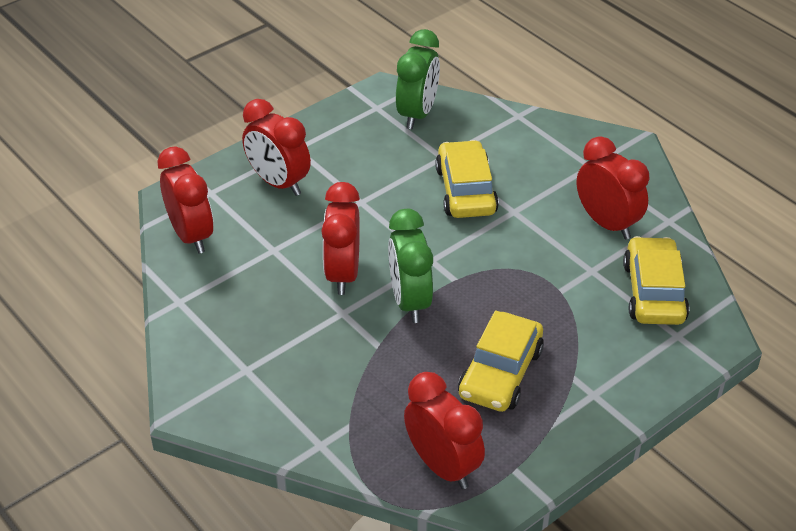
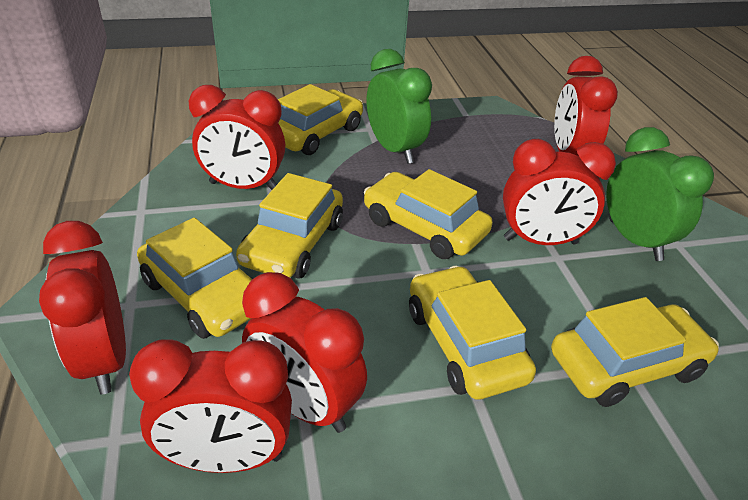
red clock: [157,147,214,254] [242,99,311,196] [321,182,360,295] [404,372,485,489] [577,136,649,239] = 5 -> [39,221,126,394] [129,339,292,473] [189,85,285,190] [242,272,367,433] [503,139,616,245] [554,56,618,156] = 6
yellow car: [435,140,499,218] [458,310,544,412] [623,236,689,325] = 3 -> [137,217,253,339] [236,173,343,279] [278,84,363,155] [364,169,493,259] [409,266,536,400] [551,297,719,407] = 6

